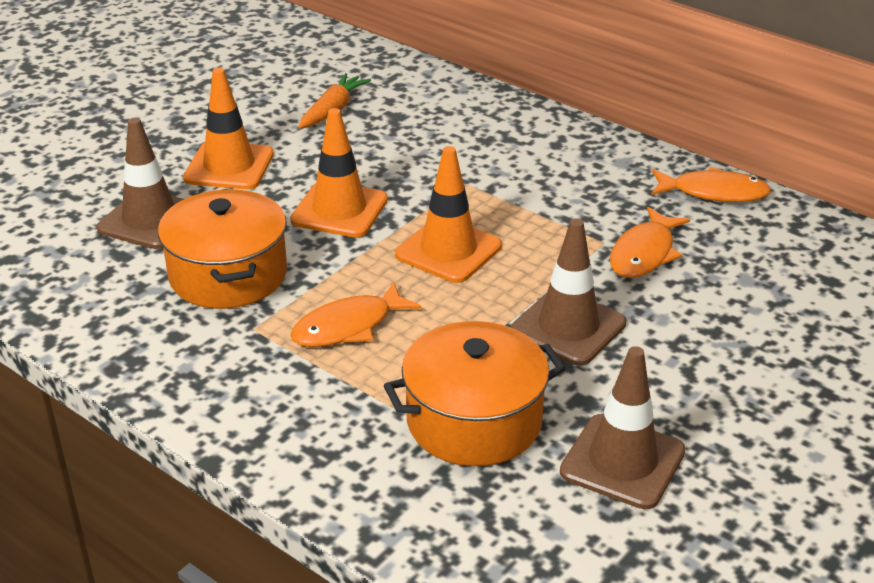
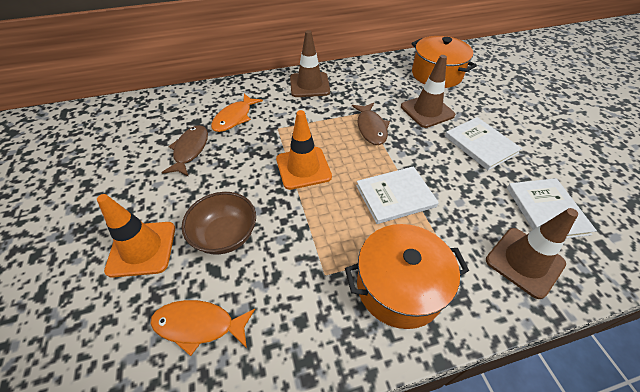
brown bowl: none = 0 -> [182,192,256,255] = 1
brown fish: none = 0 -> [162,125,208,176] [352,103,390,145] = 2
orange carrot: [298,73,371,129] = 1 -> none = 0
orange fish: [290,282,421,347] [610,207,690,278] [651,167,771,202] = 3 -> [150,300,255,356] [211,94,263,132] = 2
orange traffic cone: [183,68,274,190] [290,108,388,238] [395,146,502,283] = 3 -> [97,194,175,278] [276,110,332,190] = 2
white book: none = 0 -> [356,166,439,224] [445,117,522,170] [507,178,597,238] = 3

